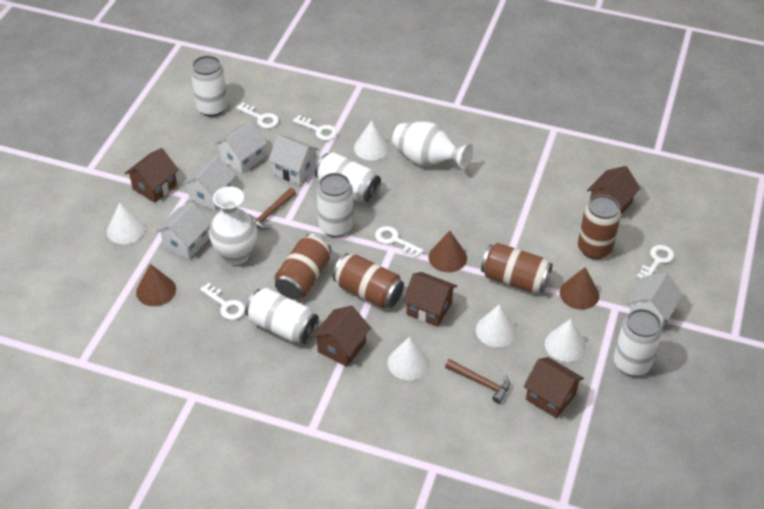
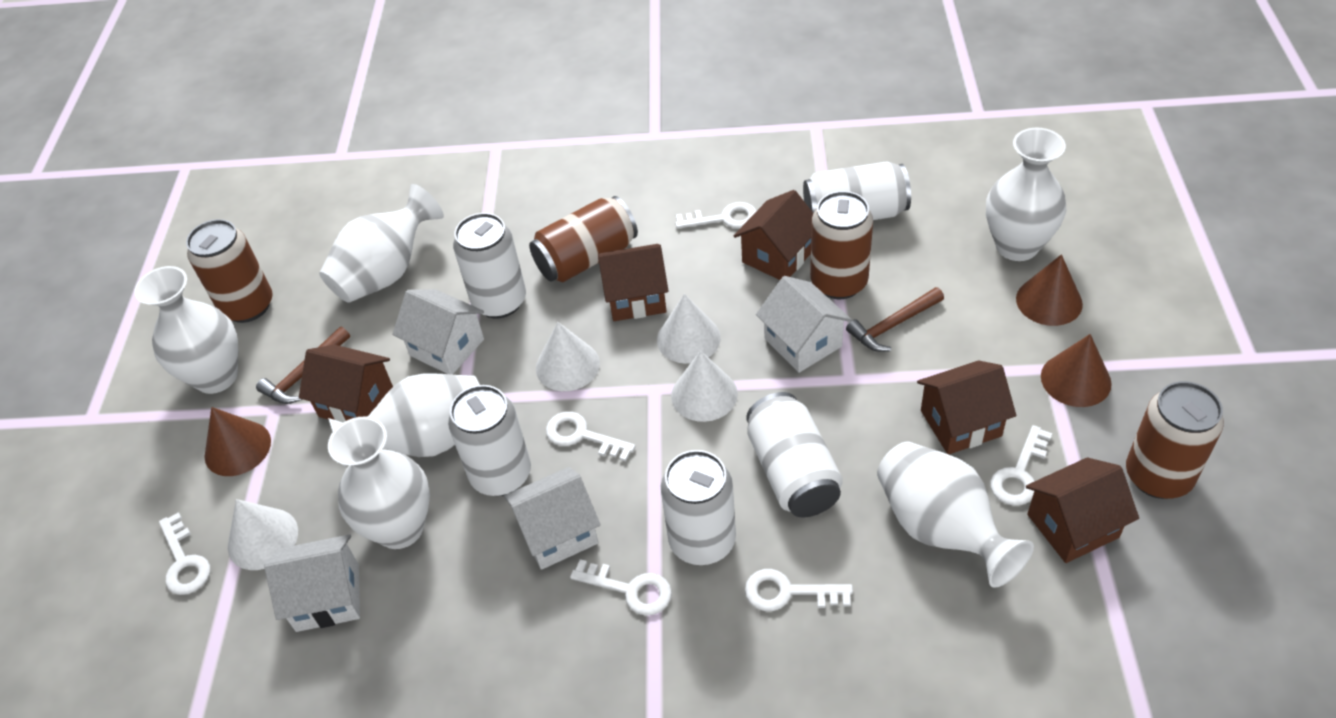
white cone: [107,203,145,244] [354,120,389,160] [388,337,429,380] [476,304,517,347] [545,319,586,362] = 5 -> [228,499,298,570] [536,322,600,391] [657,294,721,364] [671,350,738,422] = 4
white house: [156,202,211,259] [182,155,236,211] [215,121,267,174] [268,135,319,185] [627,272,683,328] = 5 -> [264,534,360,632] [392,289,484,375] [504,467,600,570] [756,276,852,373] = 4
white key: [200,283,245,320] [236,102,279,129] [293,115,337,141] [375,226,424,258] [636,245,674,279] = 5 -> [159,512,210,595] [546,411,636,462] [570,559,672,615] [675,202,756,229] [745,569,853,611] [990,425,1052,506] = 6
white vase: [209,186,257,265] [392,122,473,170] = 2 -> [134,266,238,394] [319,184,444,303] [328,374,480,468] [328,417,430,549] [877,441,1034,588] [986,128,1066,261] = 6

